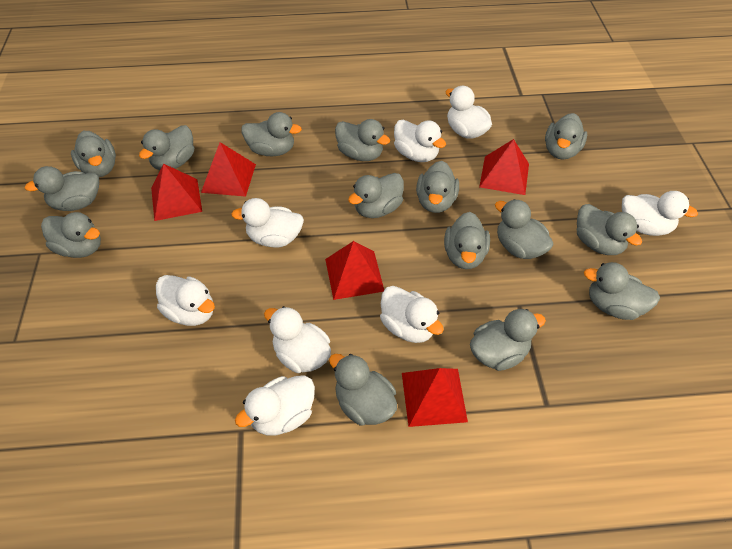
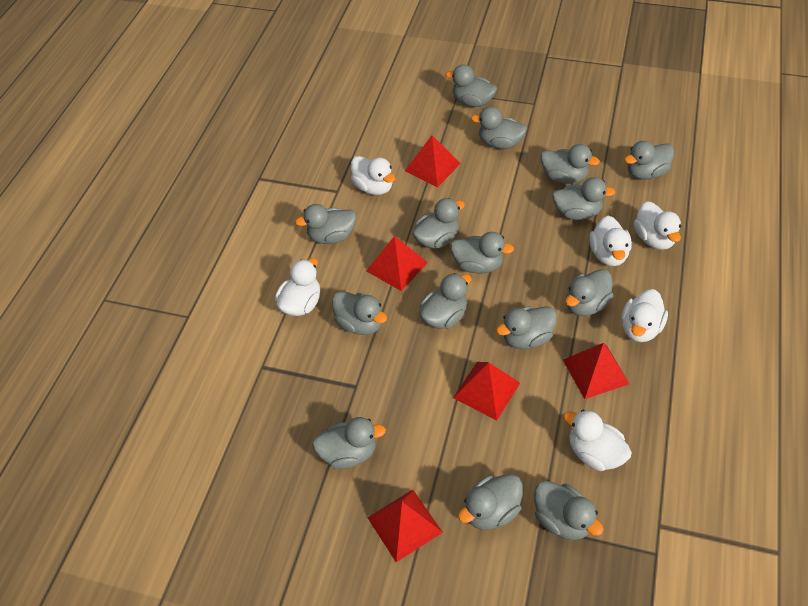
white duck: [156,275,215,326] [231,198,304,248] [235,375,315,436] [264,306,331,373] [380,286,444,343] [394,120,446,162] [445,86,492,139] [622,191,698,236] = 8 -> [275,258,320,316] [351,156,395,195] [563,410,632,471] [589,216,632,266] [622,289,668,342] [634,201,681,250] = 6

